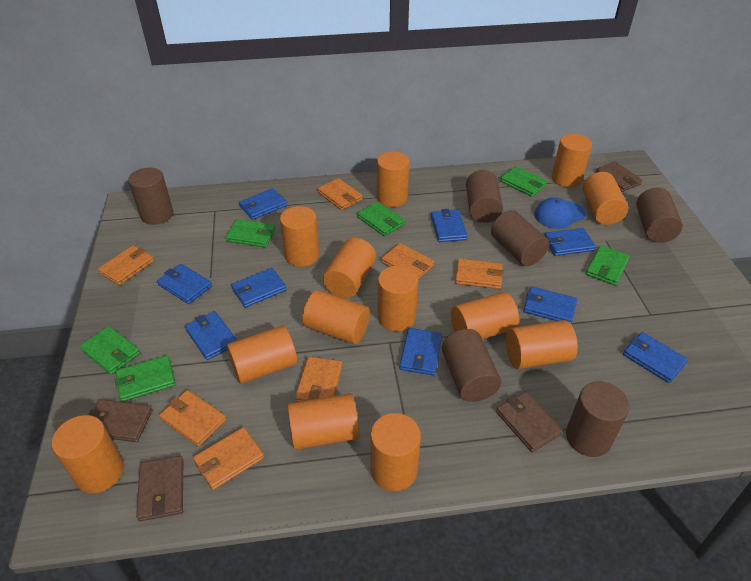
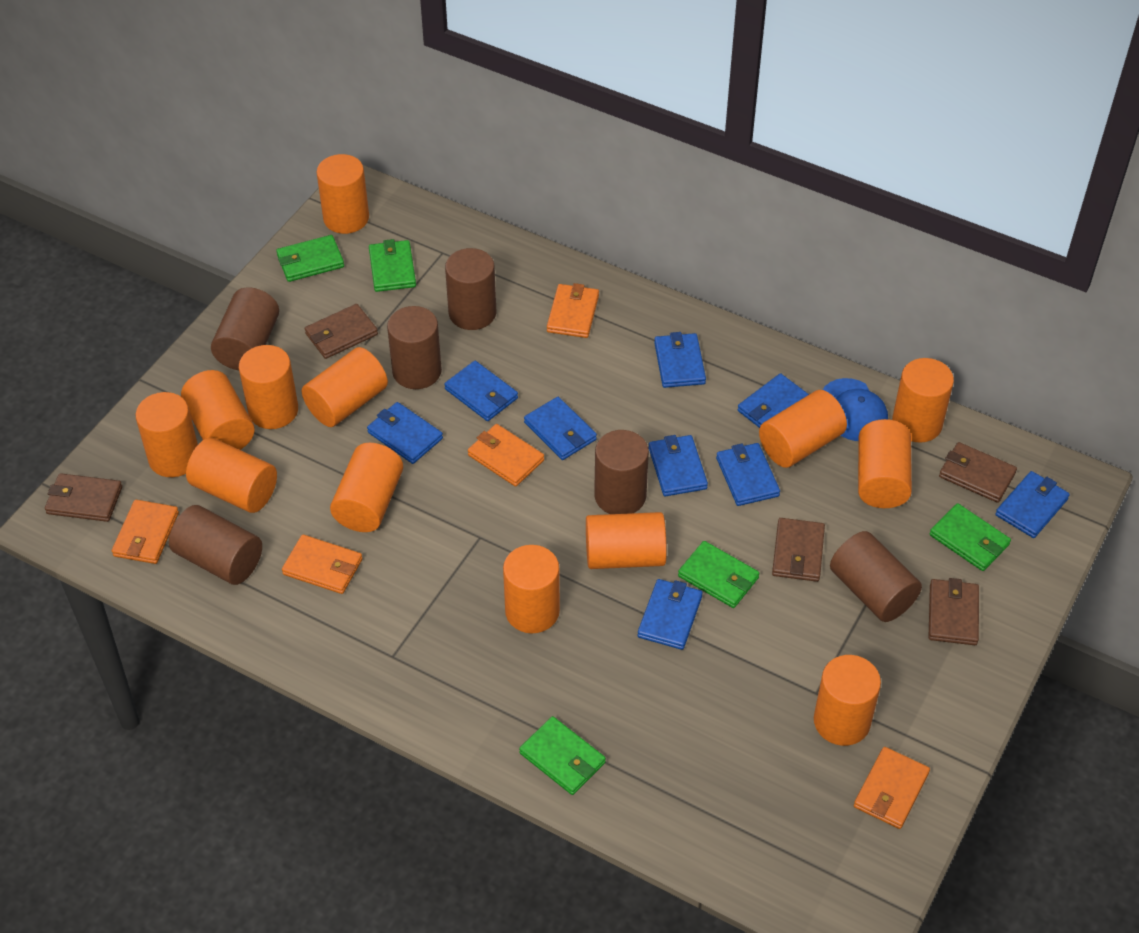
brown wallet: [88,399,153,442] [136,456,183,521] [496,392,563,452] [595,162,643,192] = 4 -> [45,473,122,522] [305,304,378,359] [772,518,825,582] [928,578,979,645] [939,442,1017,503] = 5
green wallet: [80,326,140,375] [115,355,176,402] [226,219,276,247] [357,202,405,236] [500,166,547,197] [586,245,630,286] = 6 -> [276,235,344,282] [369,239,416,292] [519,716,606,795] [678,541,759,608] [930,503,1011,571] = 5
orange wallet: [98,245,154,286] [159,390,227,447] [193,427,264,490] [295,357,343,402] [318,178,363,210] [381,243,434,280] [455,259,504,289] = 7 -> [112,500,179,564] [282,535,362,594] [468,424,544,487] [547,283,599,338] [854,747,930,829] = 5

